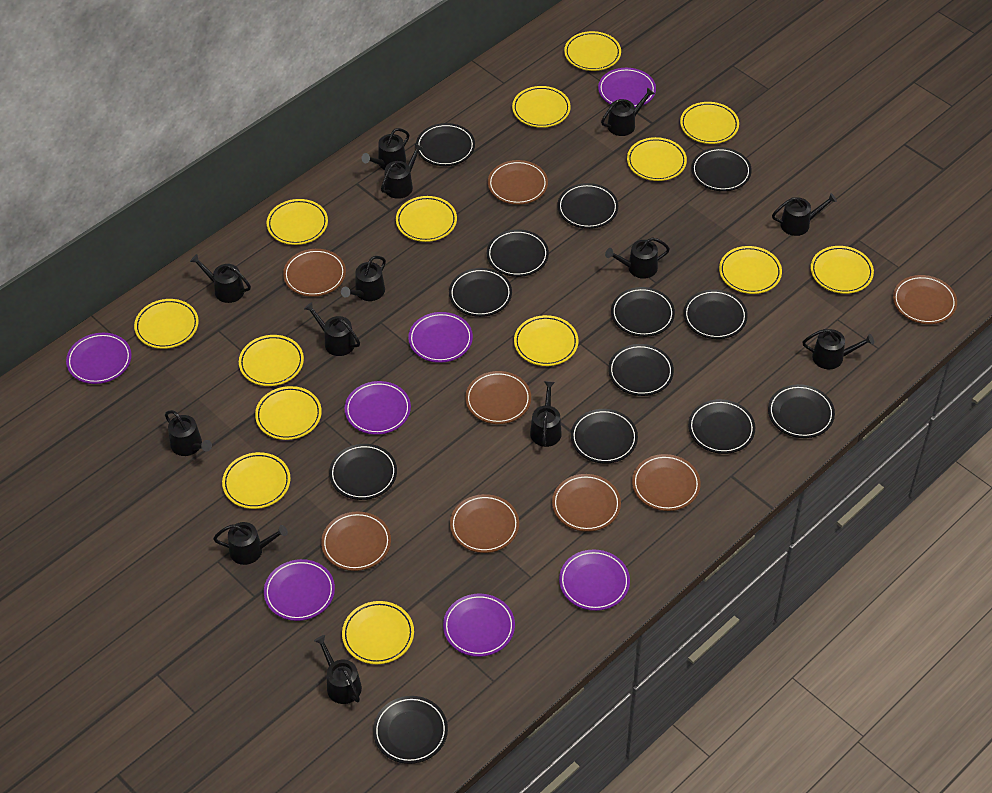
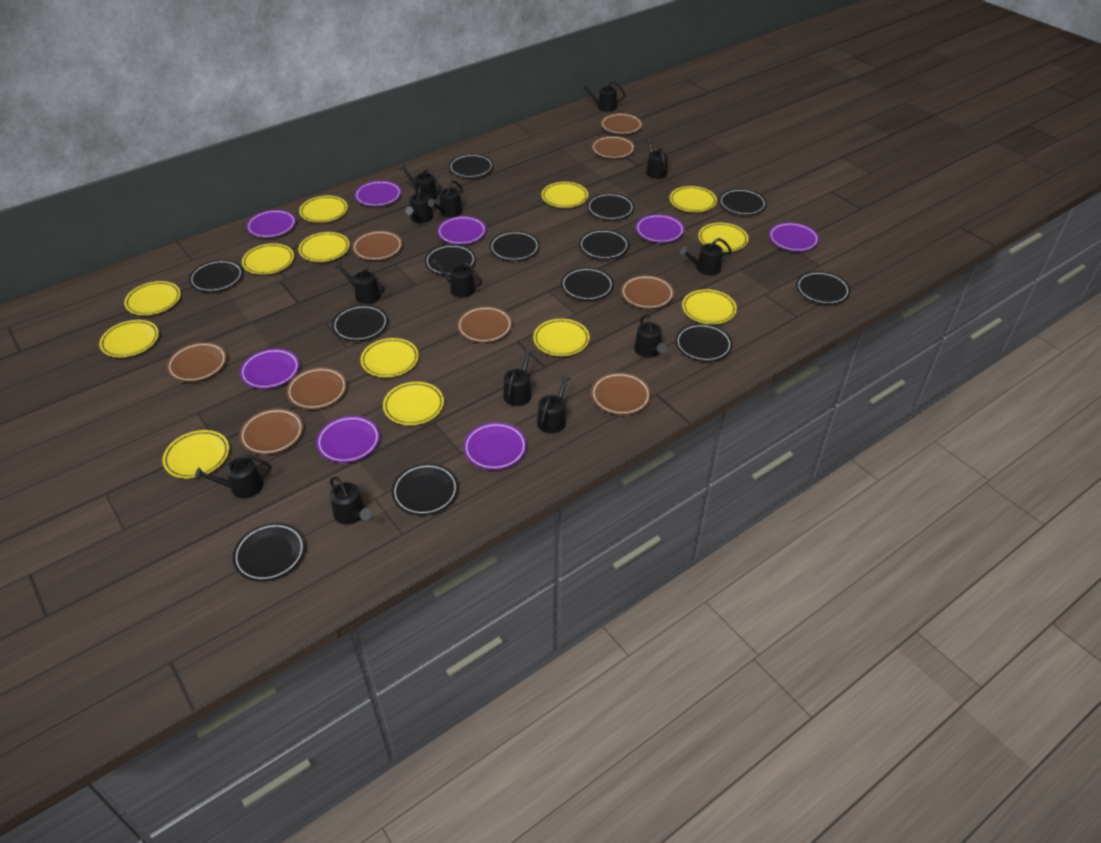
brown plate: [283,249,346,297] [321,512,391,571] [450,494,519,553] [465,371,531,424] [488,160,548,205] [552,474,621,532] [632,454,701,511] [893,275,957,324] = 8 -> [167,342,227,382] [239,408,304,455] [286,367,347,409] [352,231,403,260] [457,306,512,343] [591,372,651,415] [592,136,635,159] [601,113,643,134] [621,275,674,309] = 9
purple plate: [66,333,132,384] [264,559,335,621] [345,381,411,435] [408,312,473,363] [443,594,515,657] [559,549,630,611] [598,68,656,107] = 7 -> [240,349,300,389] [246,210,296,238] [316,416,380,463] [354,181,402,207] [437,216,486,245] [463,422,527,470] [635,214,685,243] [769,222,819,252] = 8
yellow plate: [134,299,199,349] [222,452,290,509] [239,335,304,386] [255,386,322,440] [267,199,328,245] [342,601,414,664] [396,196,457,242] [512,86,571,128] [514,315,578,366] [564,31,621,71] [627,137,687,181] [680,102,739,144] [719,246,782,294] [811,246,874,294] = 14 -> [99,320,159,357] [124,281,181,315] [163,430,229,479] [242,244,294,274] [298,232,350,262] [299,196,348,223] [361,338,419,377] [383,382,444,425] [533,319,590,356] [542,182,588,208] [670,186,717,212] [682,289,737,324] [698,223,748,252] = 13

